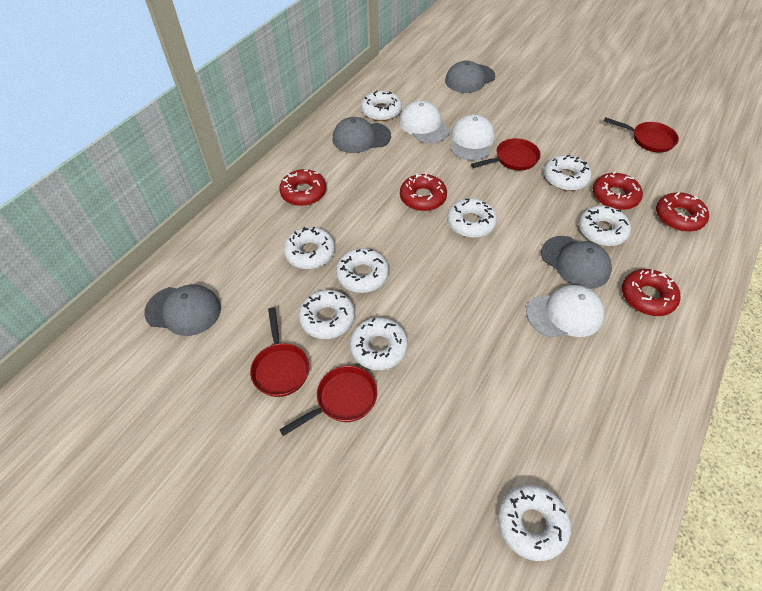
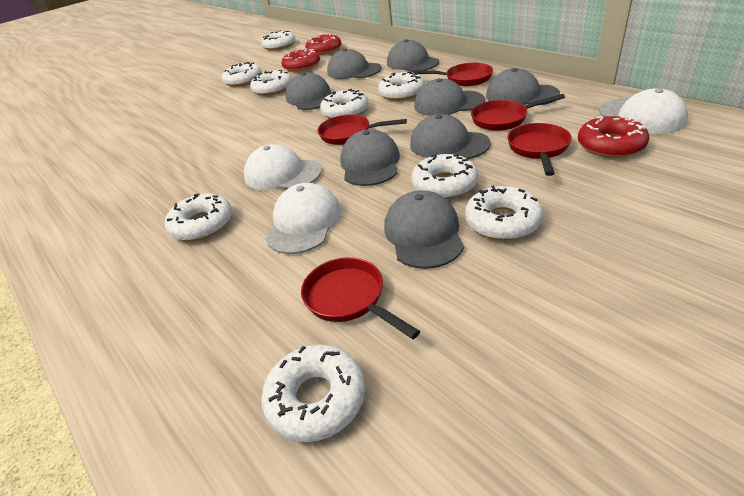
grey cap: [144,284,221,336] [333,117,391,153] [445,60,495,93] [541,236,612,289] = 4 -> [285,72,331,110] [327,48,382,79] [340,129,400,186] [384,190,464,269] [387,39,439,72] [410,114,491,159] [414,78,485,116] [486,68,560,105] = 8
red donut: [279,169,326,206] [400,173,447,211] [593,172,643,210] [622,269,680,316] [656,192,709,232] = 5 -> [282,48,320,72] [305,34,342,55] [578,116,649,158] = 3
red pan: [250,307,309,397] [279,366,377,436] [471,138,541,170] [604,117,679,152] = 4 -> [301,257,420,339] [318,115,407,145] [413,63,493,86] [471,94,565,131] [507,123,572,176] = 5

